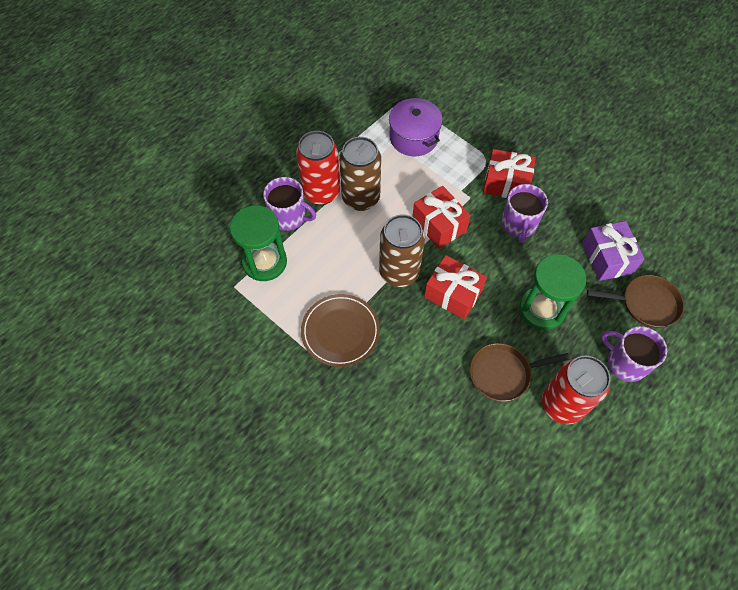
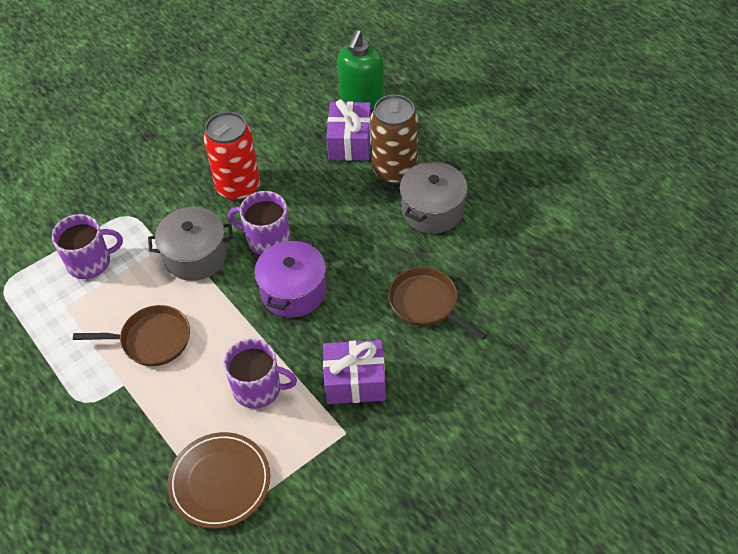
brown can: [339,137,381,211] [379,215,425,287] = 2 -> [370,95,418,184] = 1
green hourglass: [230,205,287,281] [519,254,586,330] = 2 -> none = 0
green soap dispenser: none = 0 -> [337,30,384,110] = 1
grey pot: none = 0 -> [148,207,233,281] [400,161,467,233] = 2
purple gift: [582,221,645,281] = 1 -> [323,340,386,404] [326,100,371,161] = 2
red can: [296,131,340,205] [542,356,610,424] = 2 -> [203,111,260,201] = 1
red gift: [412,186,471,249] [424,255,487,319] [483,149,536,198] = 3 -> none = 0

